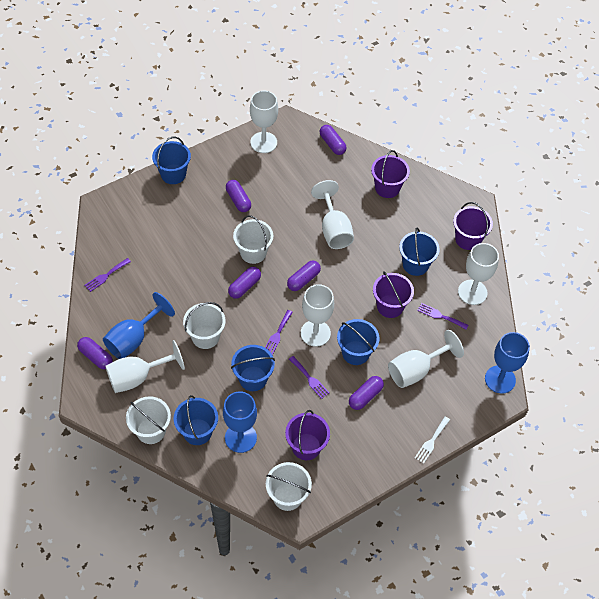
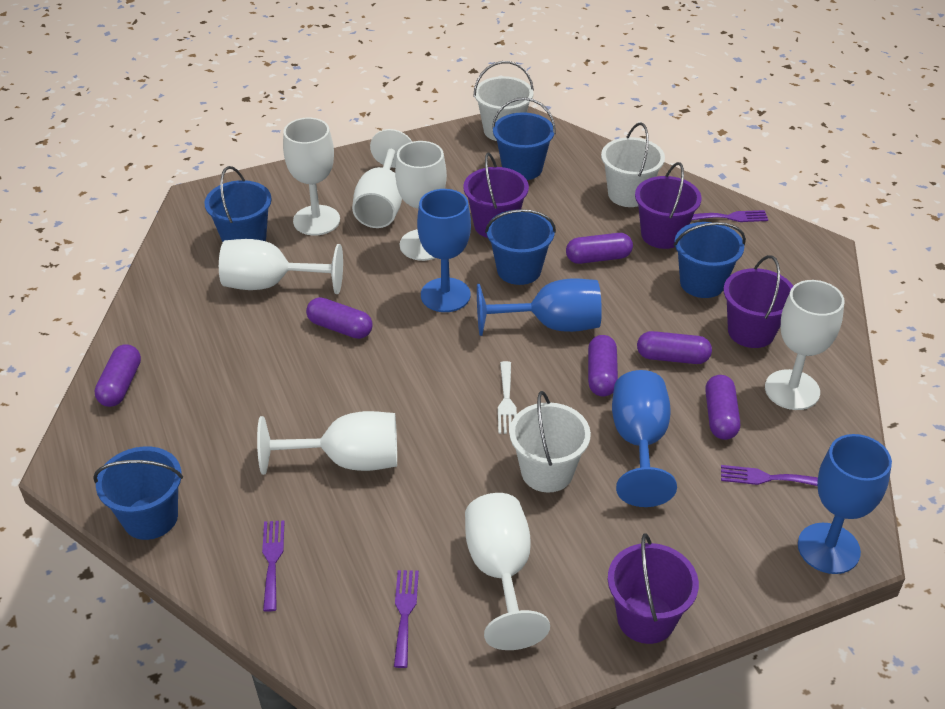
blue goblet: [103,292,175,359] [223,392,257,453] [485,332,530,394] = 3 -> [417,189,471,312] [477,278,602,336] [612,370,677,507] [798,434,892,574] = 4
white bucket: [126,396,171,444] [183,302,226,349] [233,215,273,264] [266,462,312,511] = 4 -> [474,61,534,141] [509,391,591,492] [601,122,665,207] = 3
white goblet: [105,340,185,393] [250,91,278,153] [301,284,334,347] [311,180,354,249] [388,330,464,388] [458,243,499,305] = 6 -> [219,239,343,294] [257,411,397,475] [283,118,340,236] [352,129,412,228] [395,141,447,261] [465,493,550,650] [765,280,844,410] = 7

